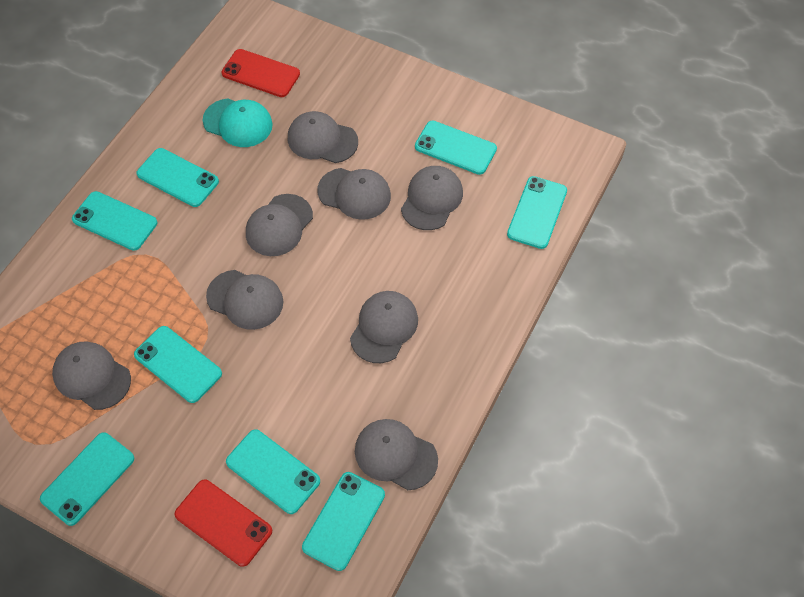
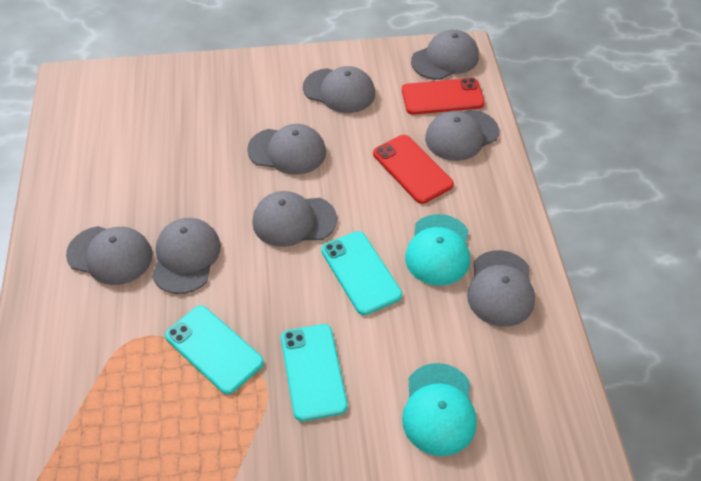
turquoise cap: [203,99,273,147] = 1 -> [402,363,477,456] [405,214,470,286] = 2
turquoise phone: [40,432,134,526] [72,191,157,251] [134,326,222,403] [136,148,219,207] [226,429,320,514] [302,472,385,571] [415,121,497,175] [507,176,567,249] = 8 -> [165,306,264,394] [281,324,348,421] [321,231,402,315] = 3

